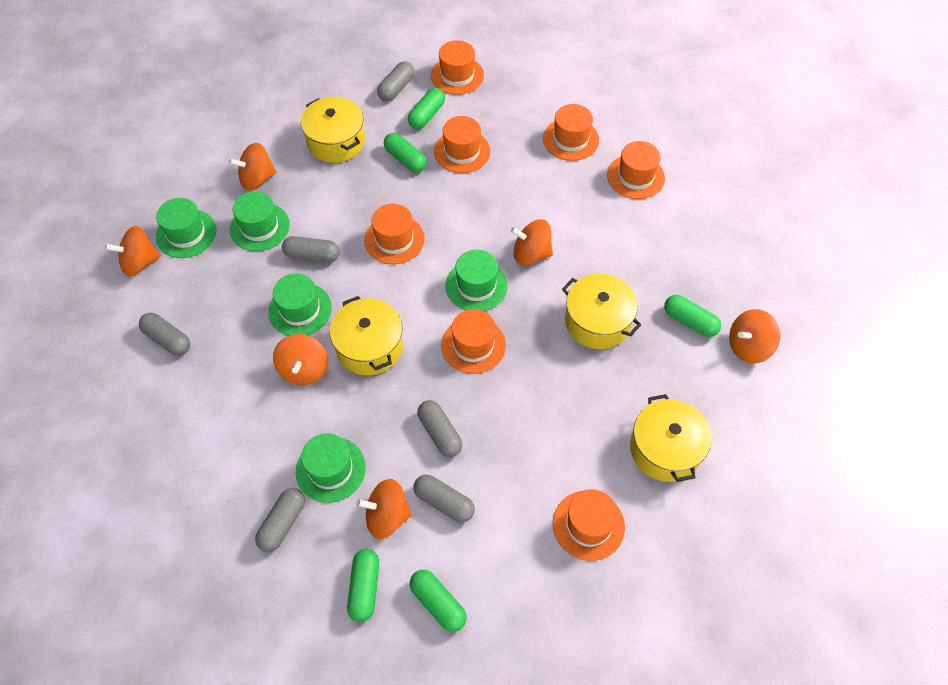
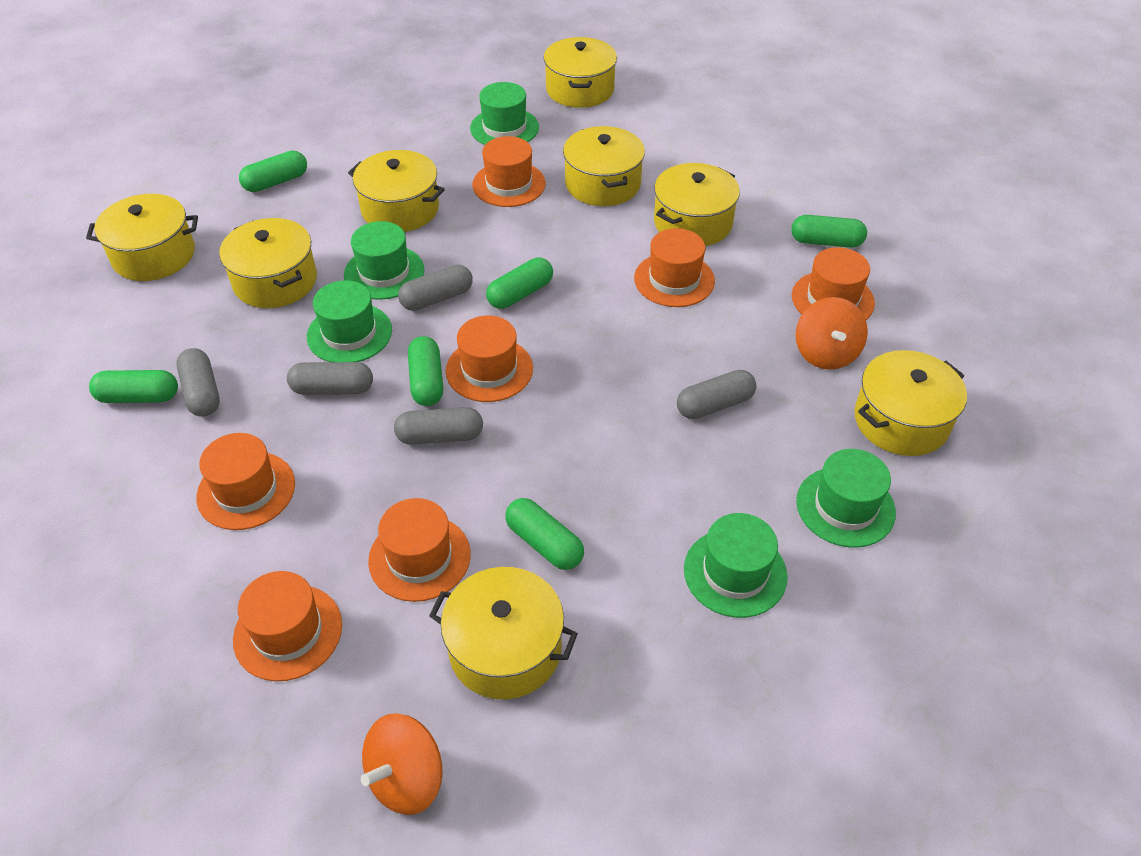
green capsule: [347,549,379,622] [384,133,427,173] [408,88,445,129] [410,570,467,632] [664,295,721,337] = 5 -> [89,370,178,403] [239,151,307,192] [408,336,443,406] [486,257,553,309] [505,498,584,570] [791,215,867,248] = 6
grey capsule: [139,313,190,356] [255,488,305,552] [282,236,340,263] [377,61,414,102] [413,475,475,523] [417,400,462,457] = 6 -> [176,348,220,417] [287,362,373,395] [394,407,483,445] [398,264,473,311] [677,370,756,419] = 5
orange spinning top: [105,226,161,277] [229,143,277,191] [273,334,328,385] [356,479,412,539] [511,219,553,265] [729,309,780,363] = 6 -> [361,713,442,815] [796,297,868,370] = 2
yellow pot: [301,97,365,163] [330,296,403,375] [562,274,641,349] [630,394,712,482] = 4 -> [86,194,198,281] [219,218,317,308] [348,150,445,232] [429,567,578,699] [544,37,617,108] [563,126,645,206] [654,163,740,246] [854,350,967,456] = 8

